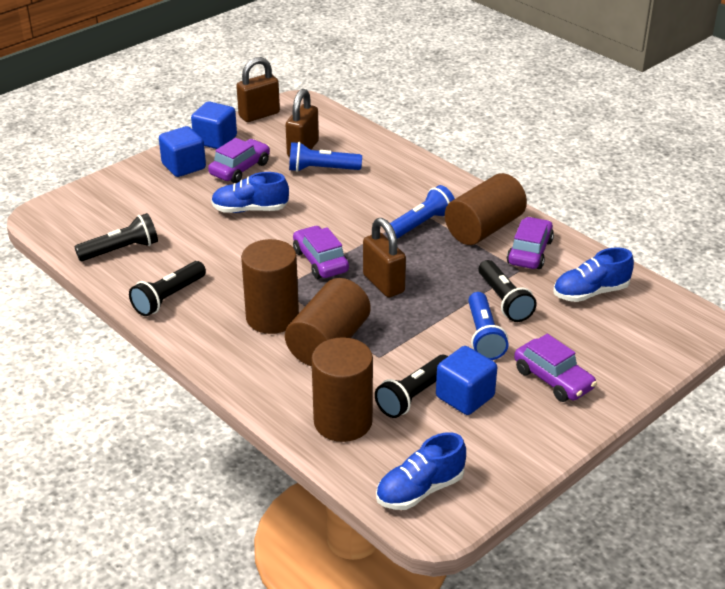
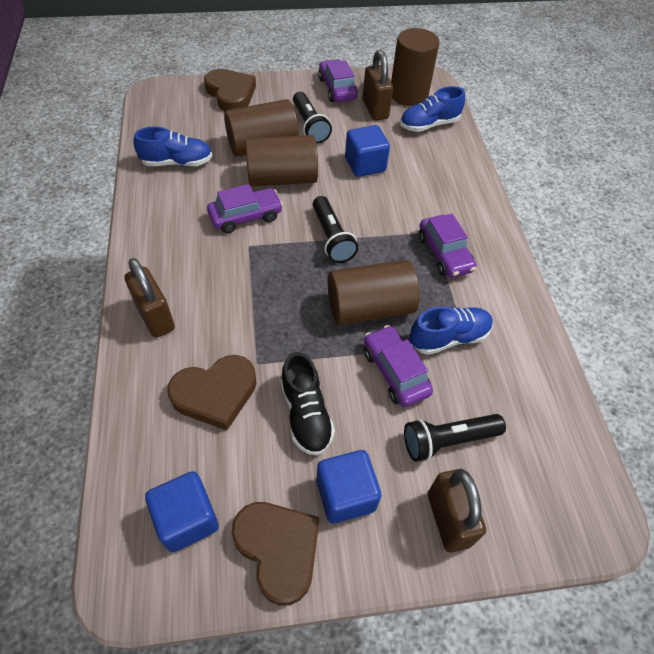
black flashlight: [74,213,158,261] [129,261,206,316] [375,355,448,418] [479,260,537,322] = 4 -> [293,92,332,144] [312,196,358,263] [404,414,506,462] = 3
black shoe: none = 0 -> [281,352,335,455] = 1
blue flashlight: [289,142,362,172] [390,185,455,239] [468,292,509,360] = 3 -> none = 0
brown heart: none = 0 -> [167,355,257,430] [204,69,256,111] [232,502,320,606] = 3

